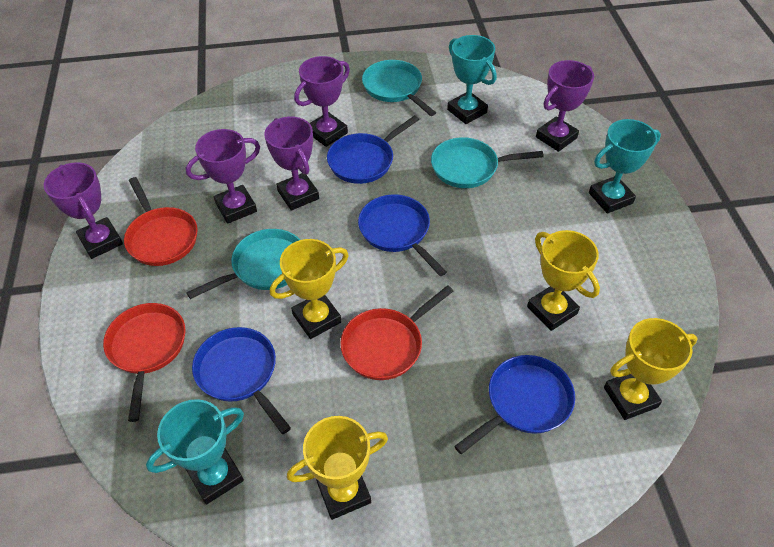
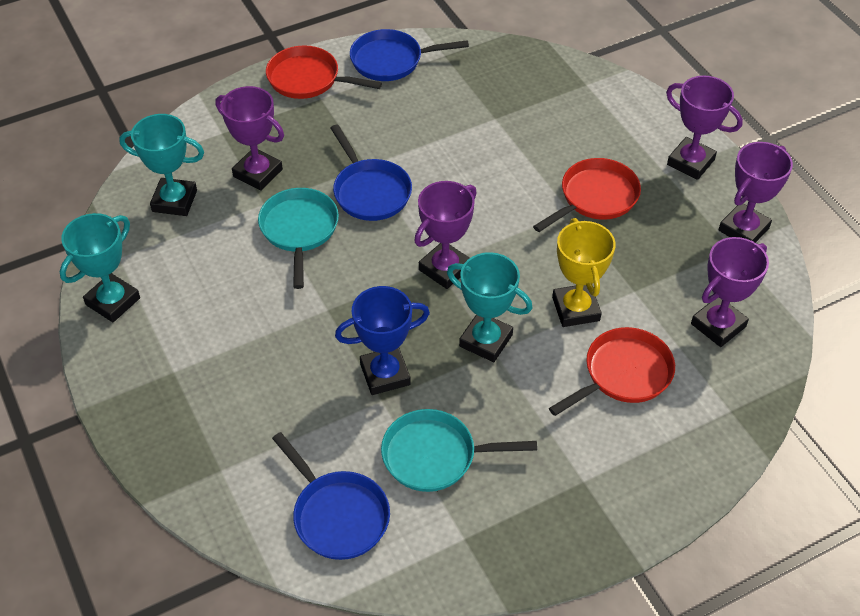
blue pan: [192,327,291,434] [327,115,419,184] [358,194,447,276] [454,355,575,454] = 4 -> [272,432,390,560] [331,125,412,221] [350,29,469,81] = 3
blue trophy: none = 0 -> [335,286,430,395] = 1
turquoise pan: [186,229,300,299] [362,60,436,116] [431,137,544,188] = 3 -> [258,188,339,289] [381,409,537,492] = 2
yellow trophy: [270,239,349,339] [287,416,388,520] [527,230,600,331] [604,318,697,420] = 4 -> [552,218,616,327] = 1

